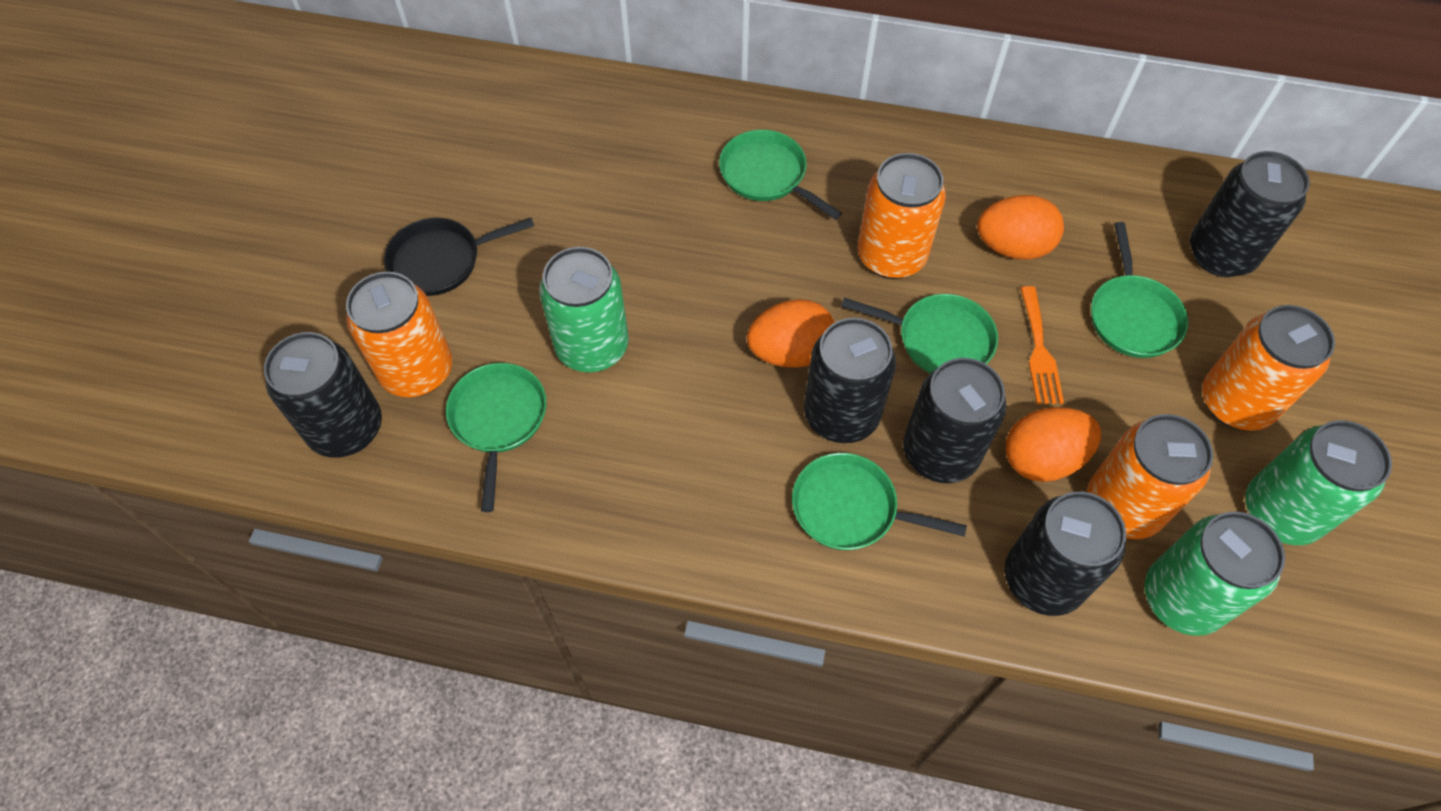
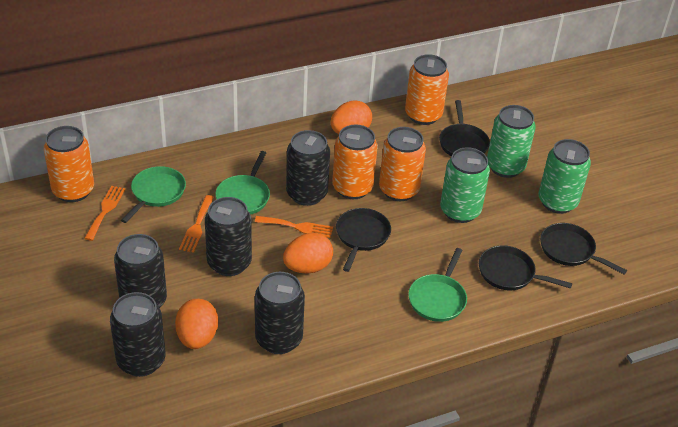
black pan: [384,218,534,296] = 1 -> [336,208,391,272] [439,100,490,156] [479,245,572,290] [540,223,627,274] = 4
green pan: [446,363,546,512] [719,130,842,220] [792,453,967,550] [841,294,998,373] [1091,222,1188,358] = 5 -> [121,166,186,223] [215,151,270,215] [408,248,467,322] = 3
orange fork: [1020,286,1064,404] = 1 -> [84,186,125,241] [179,195,214,253] [255,216,333,238] = 3

